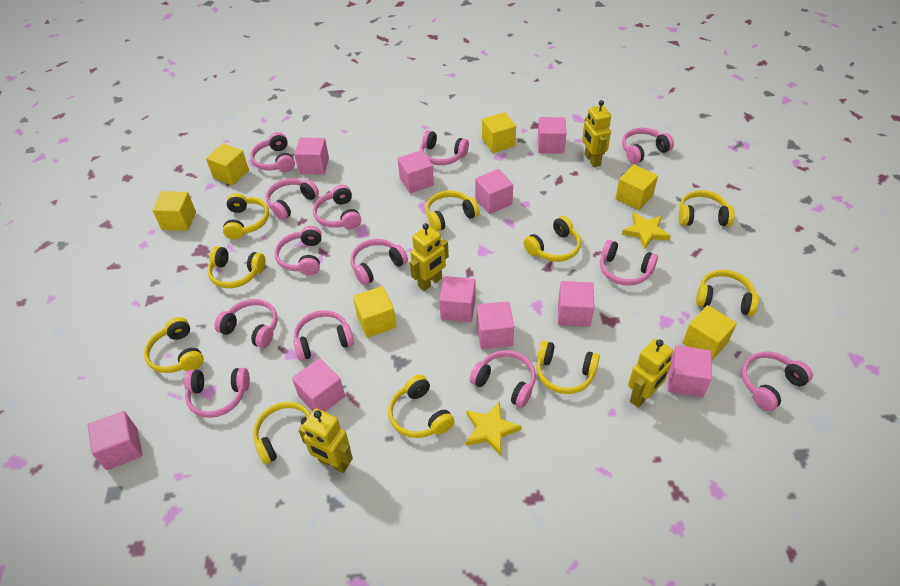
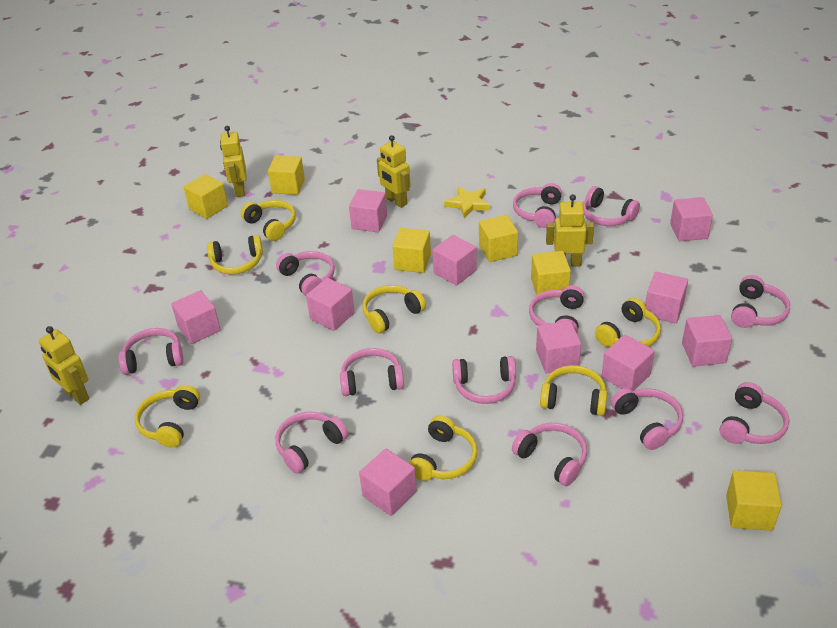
pink headphones: [184,368,250,418] [214,299,278,348] [250,132,295,172] [266,178,319,220] [274,226,322,275] [293,310,354,361] [313,185,361,229] [350,239,408,285] [420,130,469,165] [470,350,536,408] [600,240,658,286] [622,127,674,164] [742,352,813,411] = 13 -> [118,328,184,375] [275,411,348,474] [276,251,335,296] [340,348,404,396] [452,356,516,404] [512,423,587,486] [513,183,562,228] [529,285,584,333] [583,186,640,226] [611,388,683,450] [720,382,789,444] [731,275,790,328] = 12
yellow headphones: [144,317,204,373] [207,246,265,288] [223,193,269,240] [253,402,311,465] [388,375,454,438] [426,191,480,232] [524,216,581,262] [536,341,600,394] [679,190,735,226] [696,270,759,316] = 10 -> [135,385,200,448] [207,235,263,275] [241,200,296,241] [362,285,426,334] [409,416,477,481] [540,365,607,416] [595,297,661,347] = 7
yellow star: [466,401,521,456] [622,212,671,249] = 2 -> [444,186,490,218] = 1

